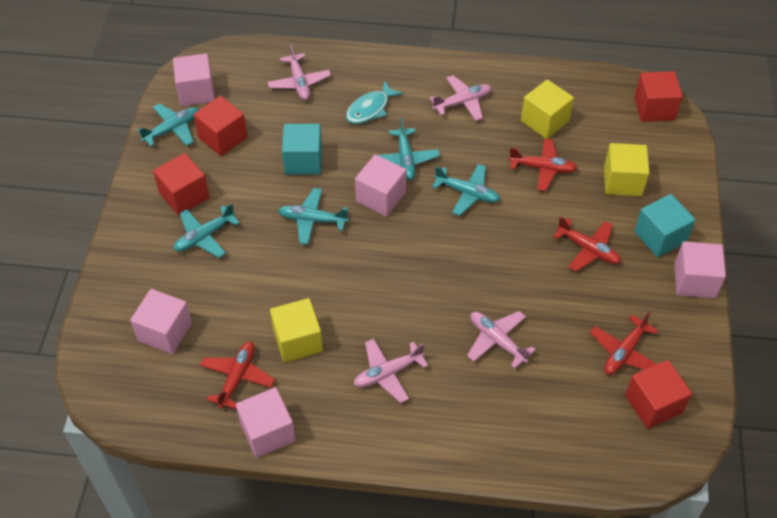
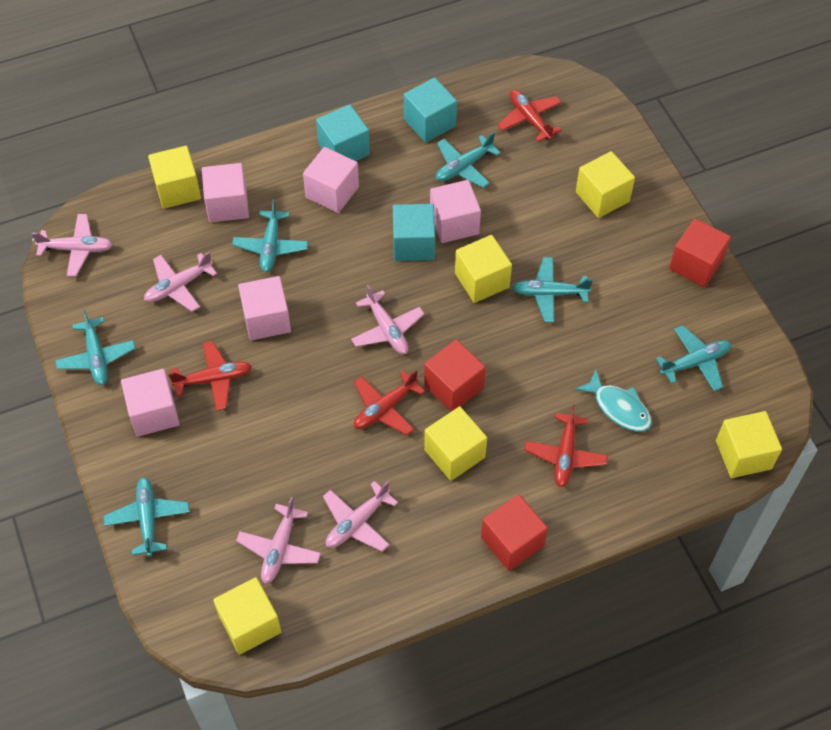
pink plane: [267,44,331,100] [354,338,428,403] [430,75,492,121] [467,311,535,369] = 4 -> [32,214,113,276] [144,252,217,312] [236,497,321,584] [323,481,398,552] [351,285,425,354] = 5
red cube: [153,153,210,216] [193,96,248,156] [625,360,692,429] [634,71,683,122] = 4 -> [424,339,486,411] [481,494,548,571] [669,219,731,287] = 3
turquoise cube: [282,124,322,175] [634,194,696,257] = 2 -> [316,104,370,161] [393,204,435,261] [404,77,457,143] = 3
turquoise plane: [137,103,200,147] [174,203,240,258] [278,188,349,245] [372,118,440,180] [432,164,500,216] = 5 -> [55,309,136,385] [104,477,190,557] [232,199,308,272] [436,132,501,188] [512,257,593,322] [656,325,731,391] = 6
yellow cube: [270,298,323,363] [521,79,574,139] [604,143,649,196] = 3 -> [148,146,201,209] [213,577,281,655] [424,406,487,481] [455,235,512,303] [576,151,635,218] [716,411,782,478] = 6

